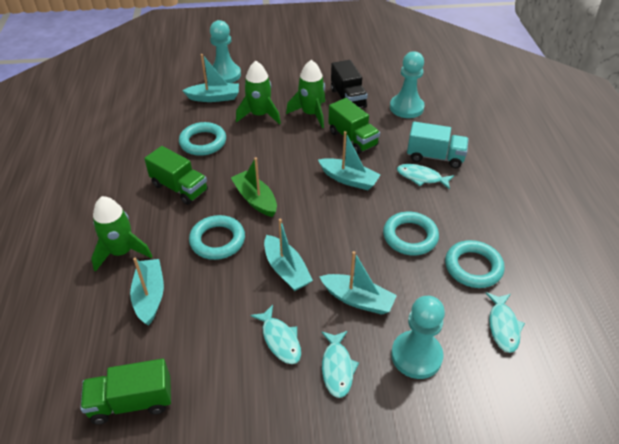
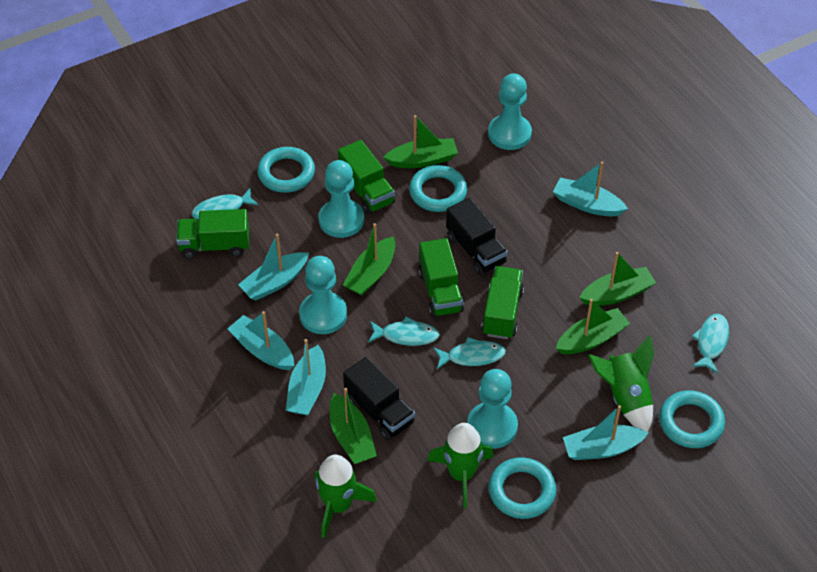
black truck: [331,60,368,108] = 1 -> [343,357,415,440] [446,198,508,275] = 2
green boat: [231,157,277,217] = 1 -> [330,388,377,464] [343,223,395,296] [383,115,458,168] [556,299,630,354] [579,252,656,306] = 5
green truck: [80,359,171,424] [144,146,208,205] [328,98,380,154] = 3 -> [176,209,249,259] [338,140,395,214] [418,238,464,317] [481,266,524,339] = 4
turquoise pawn: [210,20,241,83] [390,51,425,118] [391,296,445,379] = 3 -> [299,256,347,334] [319,160,364,238] [467,369,518,449] [488,74,532,150] = 4
turquoise truck: [407,122,469,168] = 1 -> none = 0

